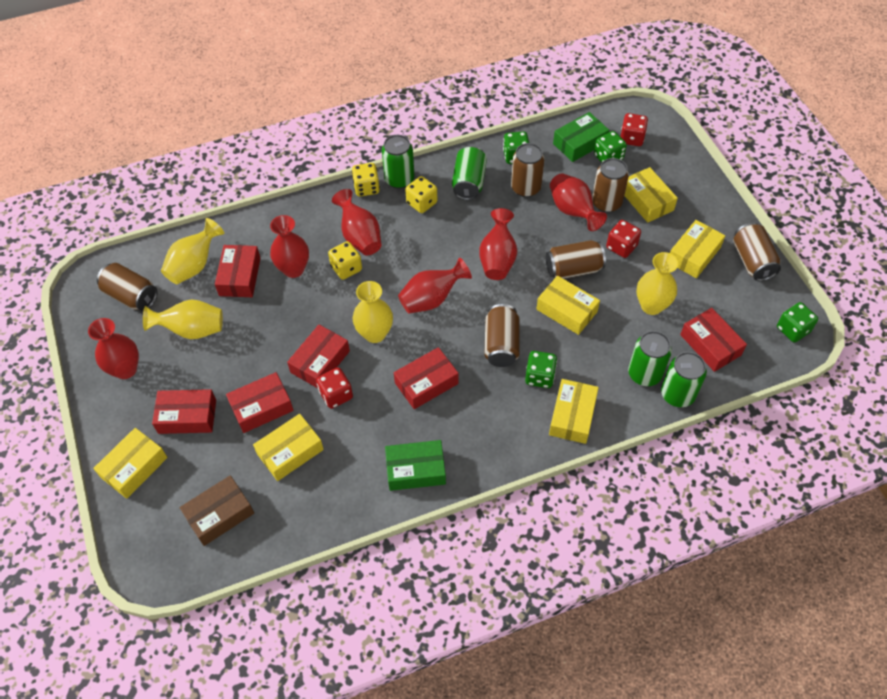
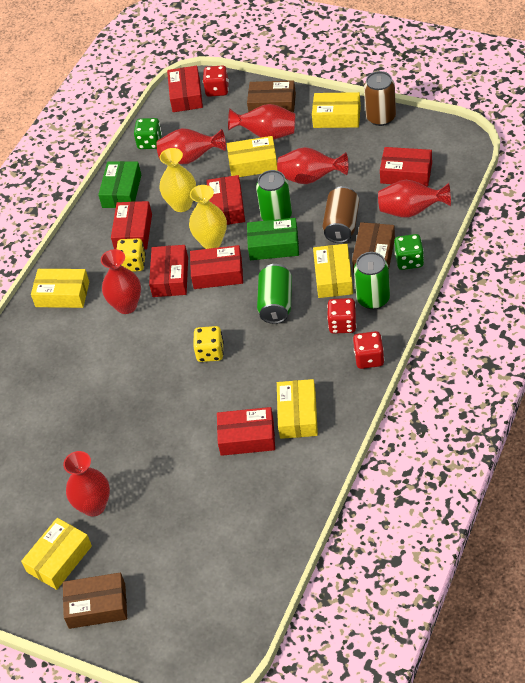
brown box: [180,475,254,546] = 1 -> [63,573,127,629] [247,80,296,113] [352,222,395,272] = 3
brown can: [97,263,158,311] [484,304,520,367] [511,143,544,197] [546,240,606,279] [592,158,629,213] [733,223,781,281] = 6 -> [322,186,359,243] [364,71,396,126] = 2
green can: [382,135,415,189] [452,146,487,200] [628,331,672,386] [661,352,707,407] = 4 -> [256,170,292,221] [257,264,292,324] [354,252,390,309] = 3
green dice: [503,131,529,164] [525,351,557,388] [594,131,627,162] [777,302,818,342] = 4 -> [134,118,162,149] [394,234,424,270] = 2
red box: [152,389,216,434] [215,245,261,297] [226,372,294,433] [287,325,350,388] [394,347,459,409] [680,308,747,372] = 6 -> [111,201,152,250] [149,245,188,297] [167,66,203,112] [190,245,243,289] [206,175,245,225] [217,407,275,456] [380,147,432,187] = 7
yellow dice: [328,241,362,280] [352,163,380,196] [405,176,437,213] = 3 -> [117,238,146,272] [193,326,224,362] = 2
yellow vase: [143,299,223,339] [161,218,224,285] [353,281,393,343] [637,252,679,315] = 4 -> [159,148,196,212] [189,185,227,249] = 2

